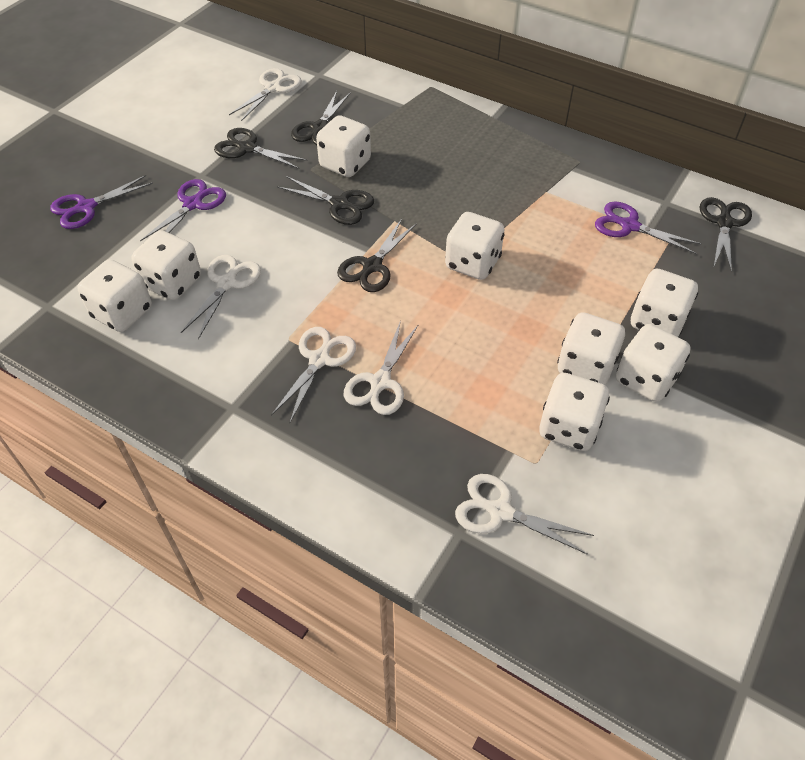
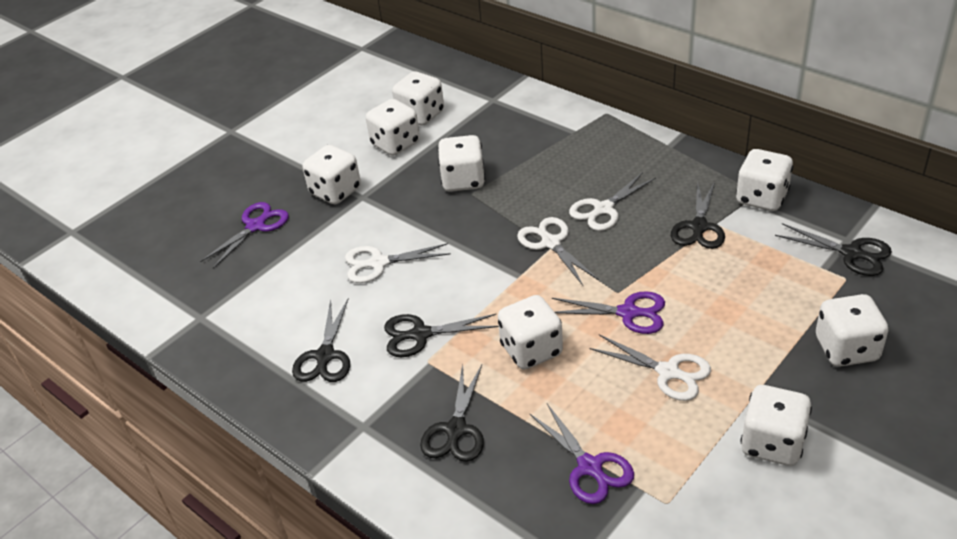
white scissors: [181,255,261,339] [229,68,302,121] [271,327,356,422] [344,320,419,415] [455,474,594,555] = 5 -> [345,243,451,283] [517,217,599,285] [569,172,656,231] [590,334,711,401] = 4

